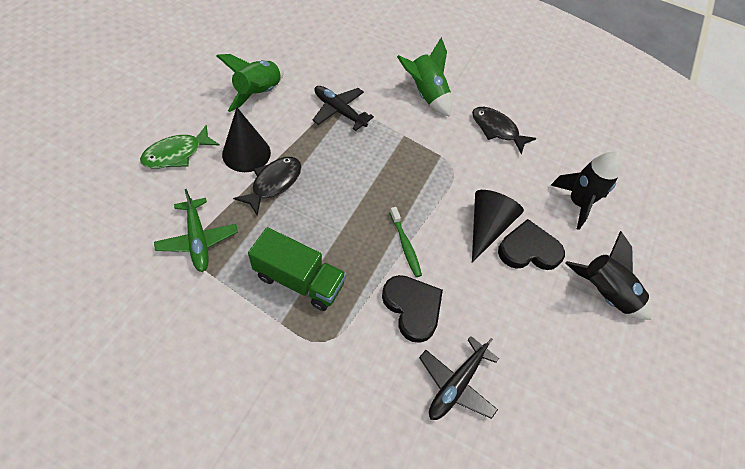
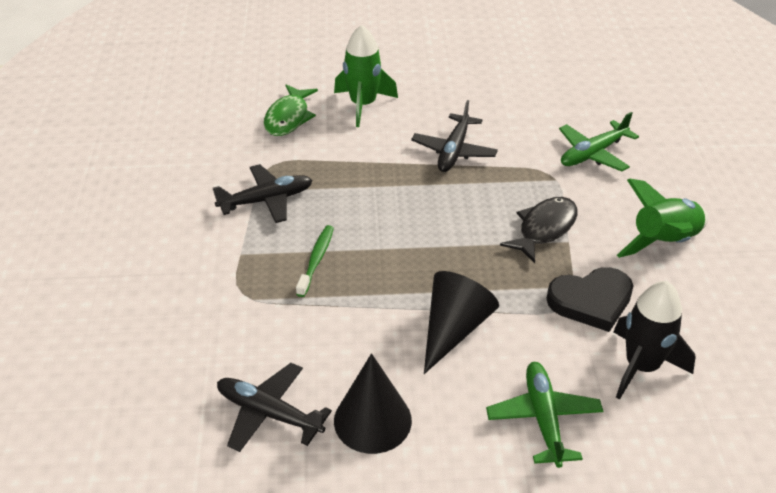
black fish: [233,157,301,216] [472,107,536,154] = 2 -> [500,197,578,263] = 1
black heart: [382,275,443,343] [498,219,565,270] = 2 -> [546,267,633,332] = 1
black plane: [312,86,374,131] [419,336,499,420] = 2 -> [213,164,313,223] [217,363,332,452] [411,100,498,172] = 3
black rocket: [551,152,622,230] [565,231,653,320] = 2 -> [613,281,695,400] = 1
green plane: [154,189,238,272] = 1 -> [486,362,603,468] [559,112,639,172] = 2
green truck: [248,227,346,311] = 1 -> none = 0

